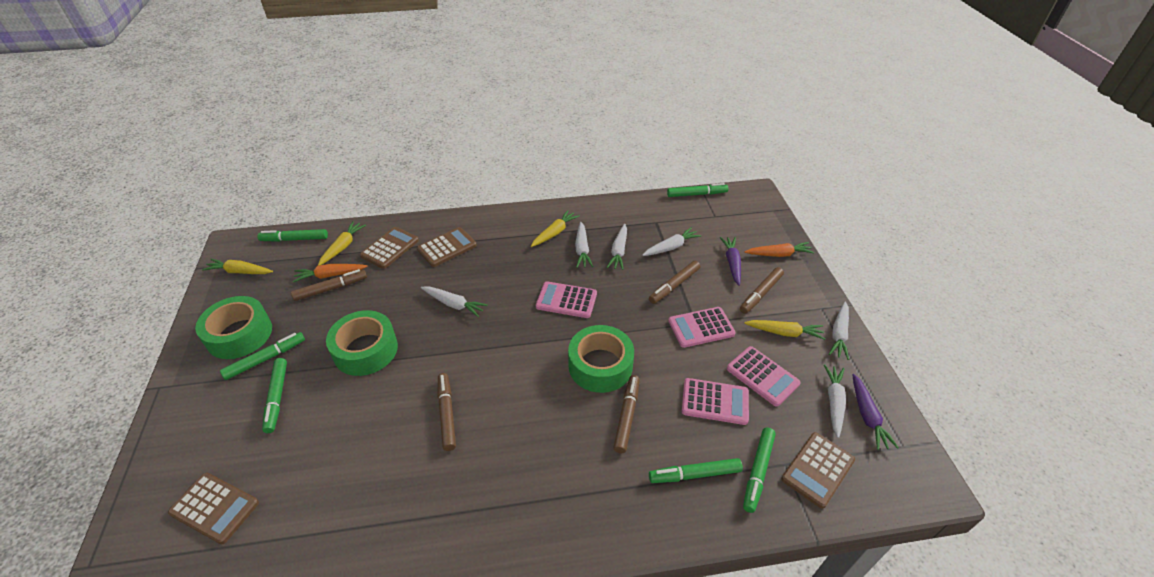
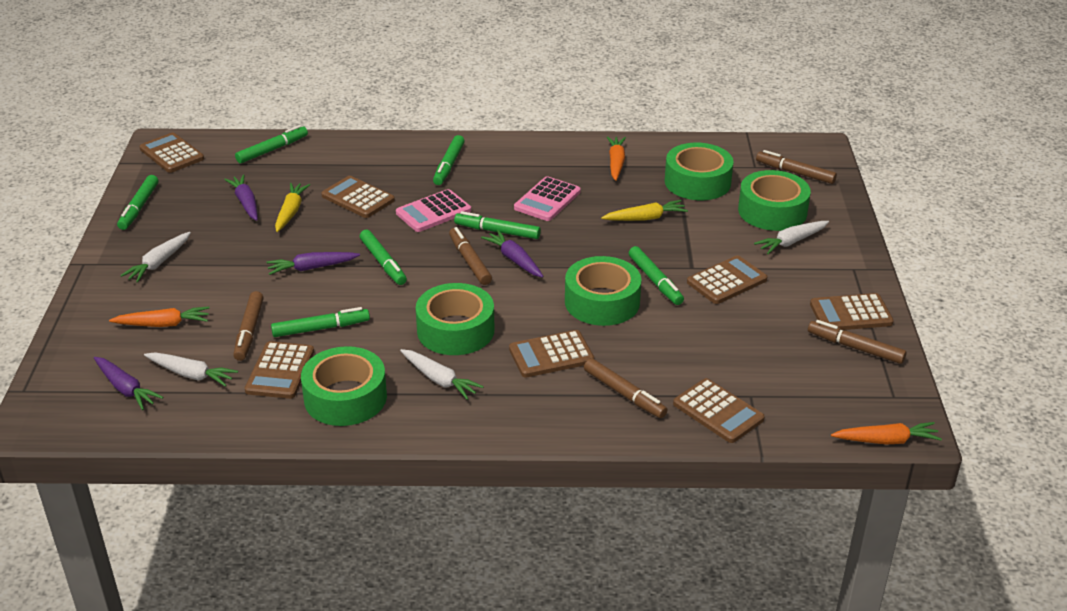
brown calculator: [168,473,259,544] [360,227,419,269] [417,227,477,267] [781,432,855,509] = 4 -> [139,133,204,173] [245,341,314,399] [321,176,395,218] [509,330,594,378] [673,378,765,443] [687,255,767,304] [810,293,894,330] = 7
green marker: [220,332,305,380] [257,229,328,242] [262,358,287,433] [649,458,743,483] [667,183,728,197] [743,428,776,513] = 6 -> [117,175,158,230] [235,125,308,164] [271,307,370,337] [360,230,407,285] [433,135,465,185] [454,211,541,239] [629,246,684,305] = 7
green tape: [195,296,272,359] [326,310,398,376] [568,325,634,393] = 3 -> [301,346,387,426] [416,283,494,355] [565,256,642,326] [665,143,734,200] [738,170,811,231] = 5
orange carrot: [293,264,368,282] [745,242,814,257] = 2 -> [109,307,209,327] [607,136,626,181] [831,422,942,445] = 3
pink calculator: [536,281,597,318] [668,307,736,348] [682,378,749,425] [727,346,801,407] = 4 -> [396,189,471,232] [514,176,581,221] = 2
purple carrot: [720,237,741,286] [852,374,899,450] = 2 -> [94,357,163,410] [224,174,258,221] [266,252,360,275] [481,230,543,278] = 4
white carrot: [421,286,488,317] [575,222,593,268] [607,224,627,270] [642,227,701,256] [824,365,846,438] [829,301,849,360] = 6 -> [120,232,191,283] [144,352,238,387] [400,349,484,400] [754,221,829,254] = 4
yellow carrot: [202,259,273,274] [318,221,366,266] [531,210,580,247] [744,320,825,340] = 4 -> [275,183,310,232] [601,200,688,221] = 2

